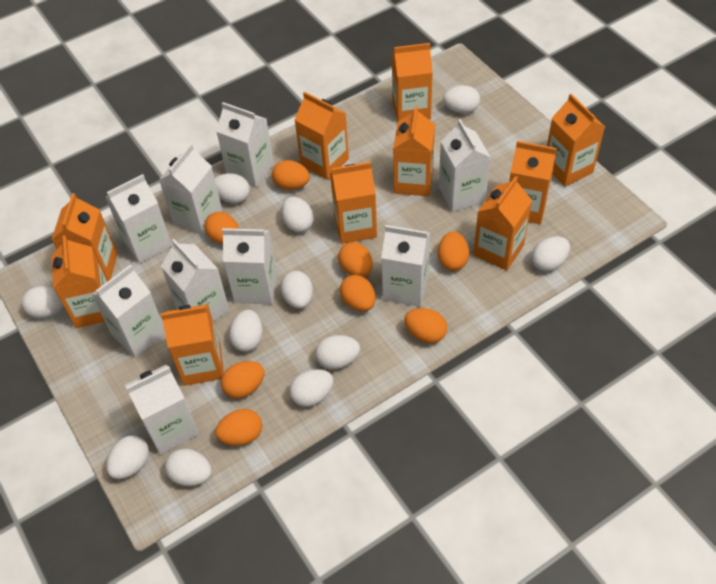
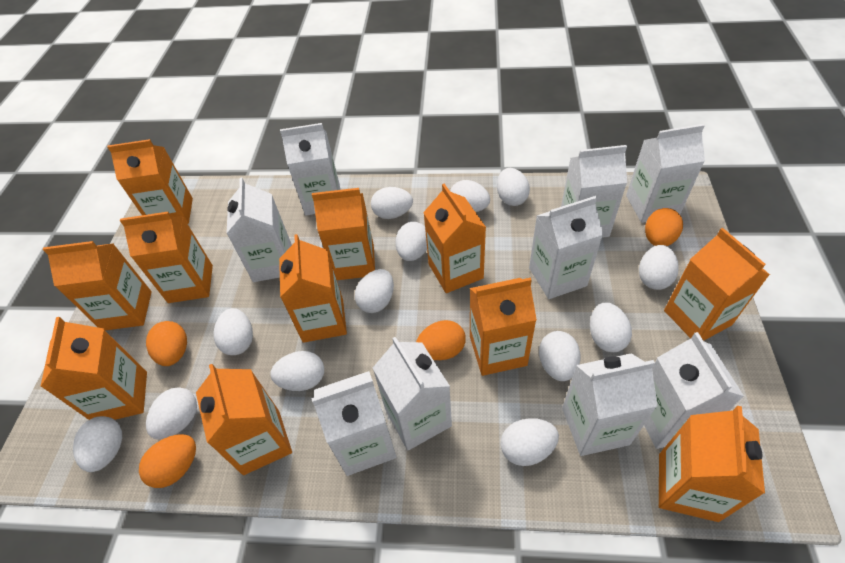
orange carton: [51,193,118,281] [51,236,108,328] [161,304,224,386] [294,92,349,180] [330,162,377,244] [392,43,433,122] [393,106,435,196] [473,176,532,271] [509,141,557,224] [547,94,605,187] = 10 -> [40,317,147,420] [43,241,152,330] [107,139,193,224] [120,212,213,303] [196,364,292,475] [279,234,347,343] [312,188,375,280] [423,183,486,293] [470,277,537,376] [659,406,765,522] [664,228,770,341] = 11
orange egg: [204,212,239,244] [215,409,262,446] [221,361,265,398] [272,160,310,190] [338,242,373,277] [340,275,376,311] [404,308,447,343] [438,231,469,271] = 8 -> [139,434,196,488] [146,321,187,366] [416,320,466,360] [645,208,683,246] = 4
white egg: [22,286,63,318] [106,435,149,479] [165,449,212,486] [215,173,250,203] [229,309,263,352] [280,271,313,309] [282,196,314,233] [290,369,333,407] [316,335,360,369] [443,85,480,114] [532,236,570,272] = 11 -> [73,416,122,472] [146,387,197,439] [214,308,253,355] [270,351,324,391] [355,269,394,313] [371,187,413,219] [395,222,427,261] [450,180,490,212] [497,168,530,206] [501,418,559,466] [539,331,581,381] [590,302,632,352] [639,245,679,290] = 13

